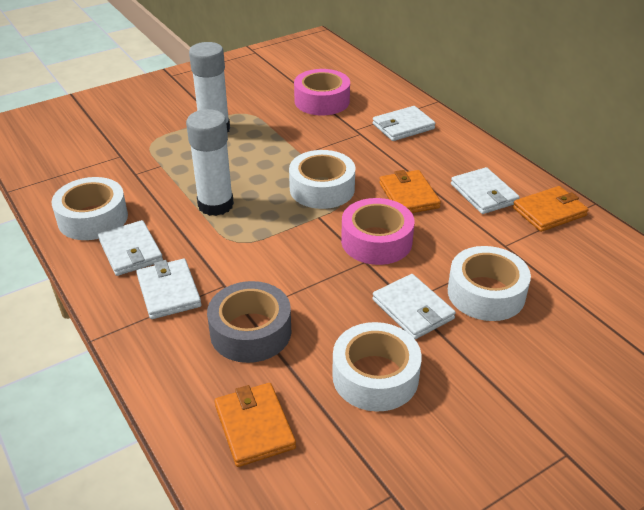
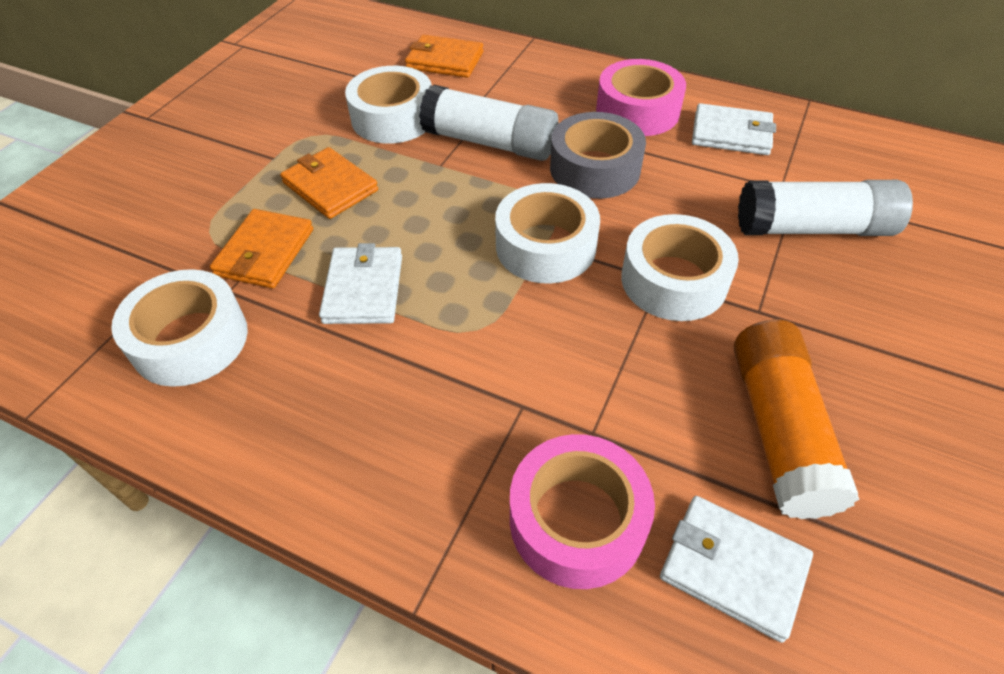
orange glue stick: none = 0 -> [734,319,860,519] = 1
white wallet: [98,220,163,276] [136,259,202,319] [372,274,456,339] [373,106,436,141] [451,167,520,214] = 5 -> [319,243,402,324] [660,496,813,643] [692,103,776,155] = 3

